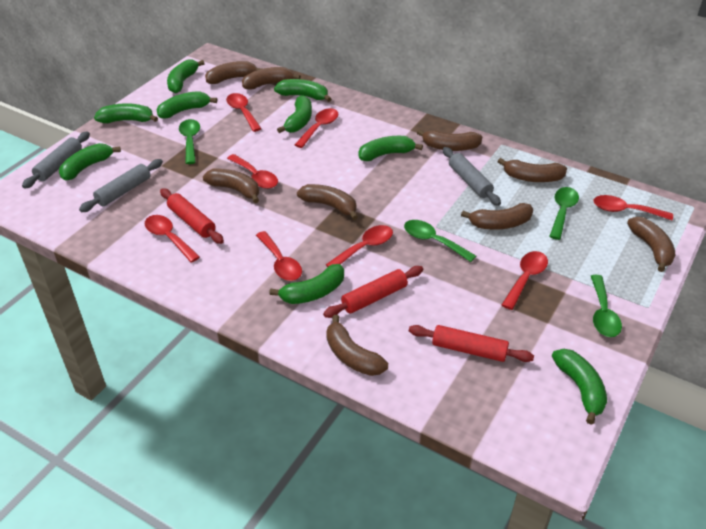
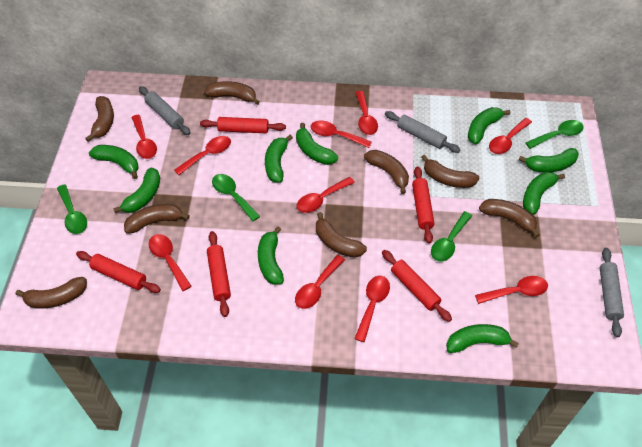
brown banana: [203,169,259,203] [205,61,261,84] [242,67,301,90] [297,184,358,220] [326,315,388,376] [417,129,482,151] [461,203,534,230] [497,158,567,182] [627,217,676,272] = 9 -> [15,277,87,309] [85,96,114,142] [124,204,189,234] [205,81,259,105] [316,212,367,258] [364,150,409,194] [421,155,479,188] [479,199,540,238] = 8
red rolling pin: [160,188,224,244] [323,266,423,318] [409,325,534,362] = 3 -> [76,251,161,293] [200,117,286,133] [207,231,231,317] [382,250,452,322] [412,166,434,243] = 5
red spoon: [145,215,200,263] [226,93,262,132] [227,154,278,189] [256,231,302,281] [295,108,339,148] [326,225,393,267] [502,251,548,310] [593,195,673,220] = 8 -> [131,115,157,159] [149,234,191,291] [174,136,231,175] [295,255,345,309] [297,177,355,213] [311,121,372,148] [354,276,390,342] [355,91,378,135] [475,276,548,304] [489,118,532,154] = 10

